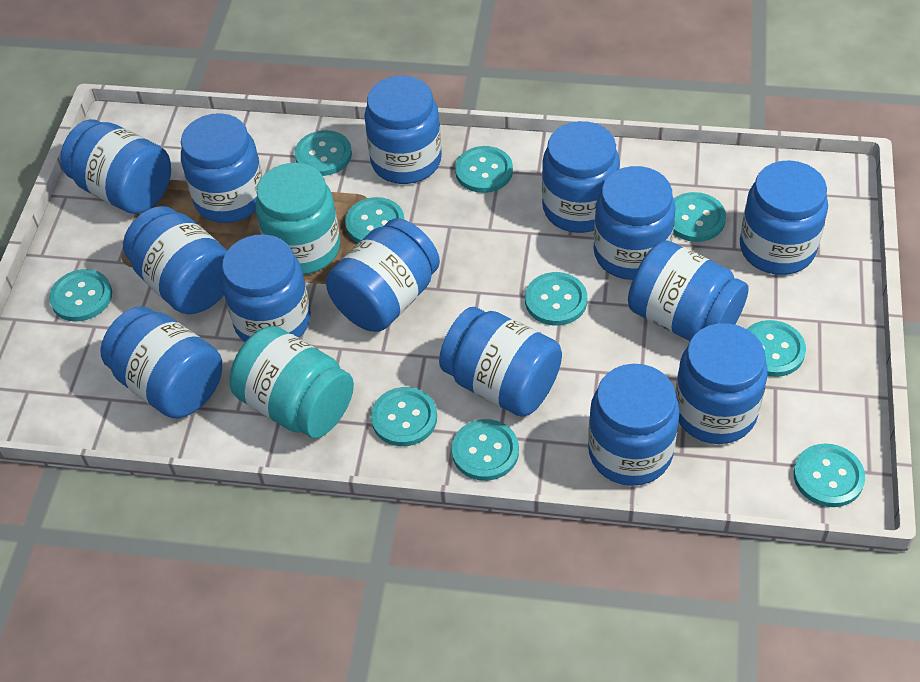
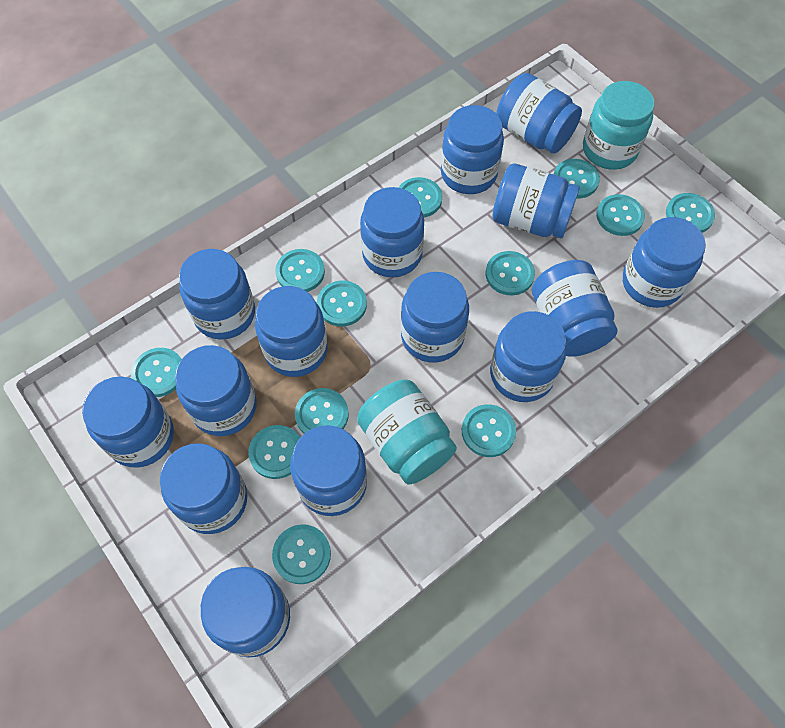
blue jar: [60,119,171,214] [100,306,222,418] [123,206,228,314] [181,113,263,223] [221,234,311,342] [326,218,440,332] [364,76,442,184] [439,307,562,417] [542,121,620,233] [588,364,680,486] [594,166,676,280] [628,240,749,341] [675,323,768,444] [740,160,828,275] = 14 -> [82,377,174,467] [160,443,247,534] [175,345,257,436] [179,249,255,340] [201,567,290,658] [255,286,328,377] [290,425,367,516] [360,187,424,277] [401,272,469,363] [441,105,504,194] [490,311,567,402] [492,164,580,238] [496,73,582,154] [532,260,617,357] [623,217,706,308] = 15
turquoise button: [49,269,112,321] [295,130,352,176] [345,197,404,243] [371,387,437,446] [452,419,519,481] [455,146,513,193] [525,272,587,325] [673,192,726,242] [747,320,806,377] [793,443,865,507] = 10 -> [131,348,182,397] [248,425,300,479] [272,524,331,584] [275,249,325,292] [295,388,349,434] [317,281,367,326] [398,177,442,218] [462,404,516,457] [486,251,535,295] [554,159,600,198] [596,194,645,236] [666,193,715,233] = 12

